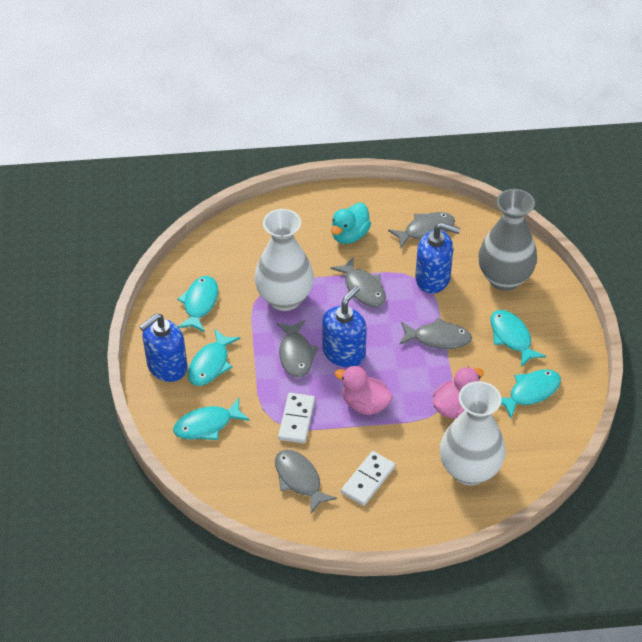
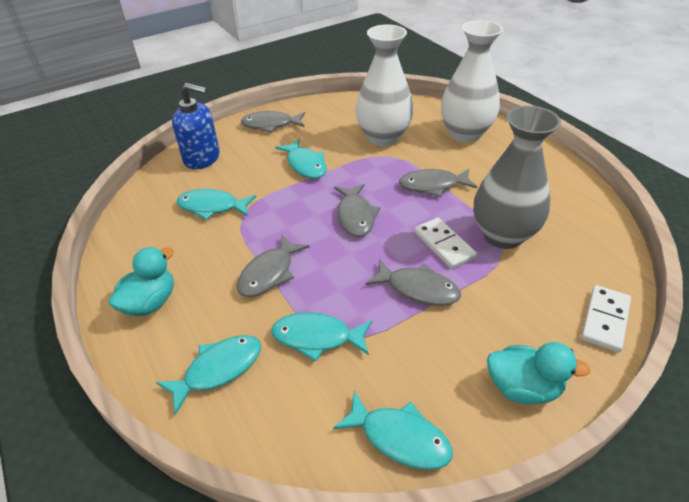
blue soap dispenser: [139,313,187,382] [322,285,367,368] [415,223,460,294] = 3 -> [172,83,220,169] = 1
pink duck: [335,366,393,415] [433,367,484,419] = 2 -> none = 0
turquoise duck: [331,203,371,244] = 1 -> [109,247,174,316] [487,342,591,404] = 2

